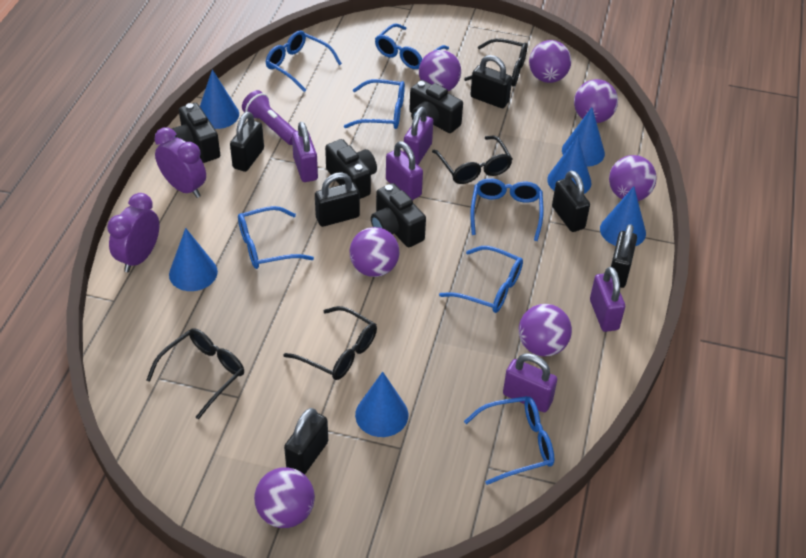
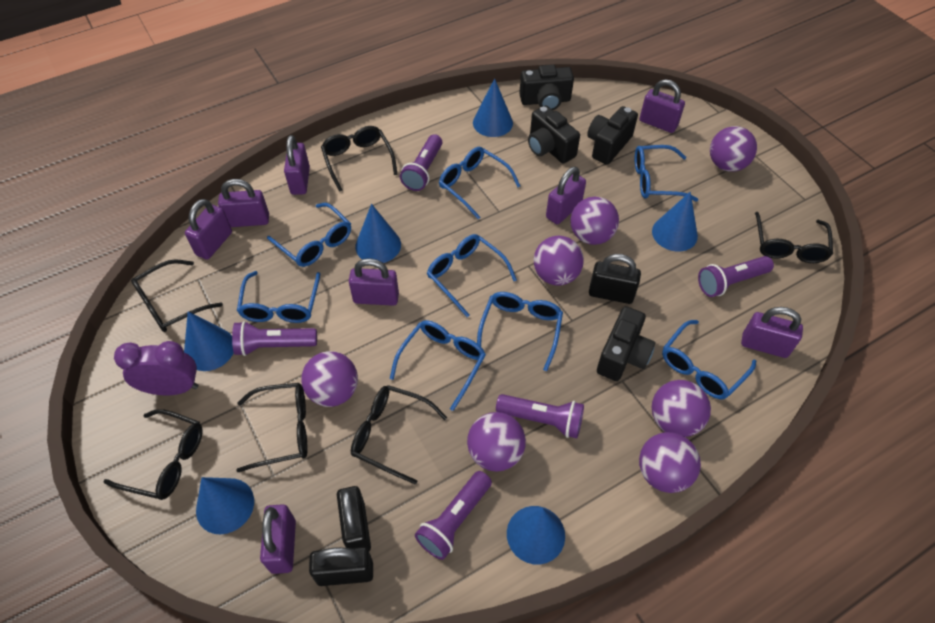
black glasses: [146,328,244,420] [283,306,377,380] [432,136,512,184] [464,38,528,87] = 4 -> [103,409,203,500] [131,259,223,332] [237,383,308,472] [321,126,398,192] [351,385,447,484] [755,212,833,263] = 6
black padlock: [230,112,264,172] [284,408,328,475] [315,172,360,227] [470,55,512,108] [552,171,590,232] [611,224,637,288] = 6 -> [309,547,373,586] [337,486,371,551] [589,254,641,304] = 3
blue glasses: [238,206,314,269] [266,31,342,92] [344,79,405,129] [375,23,449,69] [439,246,523,313] [464,396,554,485] [470,178,544,241] = 7 -> [237,271,320,323] [267,203,351,267] [390,320,486,411] [427,234,517,317] [439,147,520,219] [477,292,563,371] [635,145,698,202] [662,320,756,399] = 8
purple clock: [107,193,159,272] [155,127,206,198] = 2 -> [114,341,198,395] = 1
purple flashlight: [242,90,296,145] = 1 -> [232,321,317,356] [400,134,442,191] [415,471,492,560] [496,394,584,438] [698,256,774,297] = 5
purple padlock: [292,122,318,182] [386,141,423,200] [403,107,433,165] [503,353,557,412] [590,267,625,332] = 5 -> [185,199,232,260] [218,179,269,227] [260,504,296,574] [284,135,310,195] [349,258,399,306] [546,167,586,224] [640,79,685,133] [741,307,803,358] = 8

